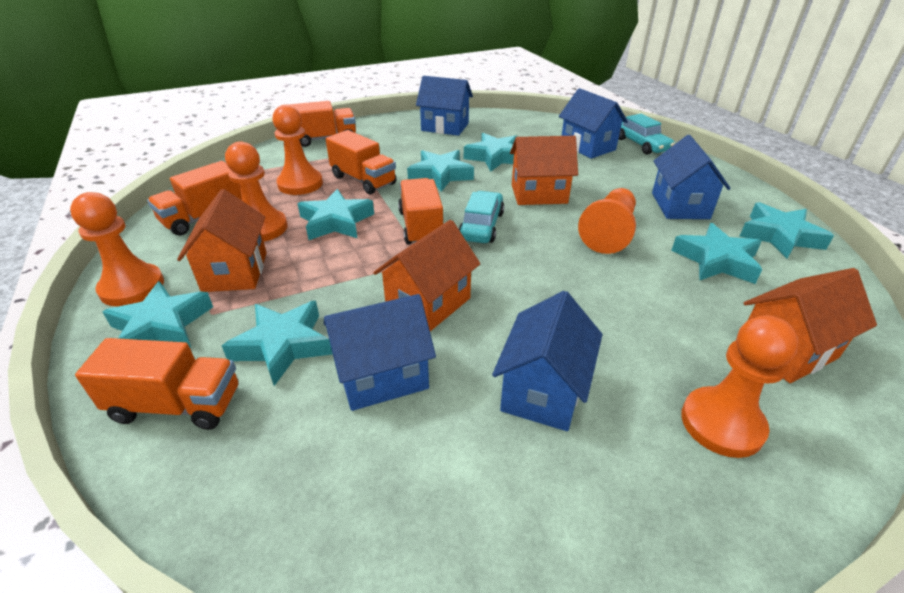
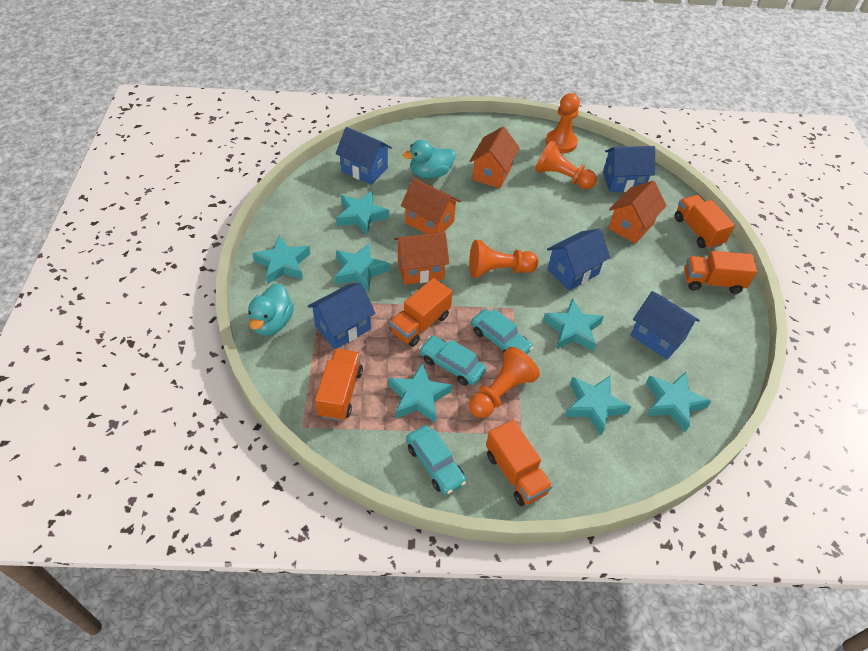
orange pawn: [70,192,164,306] [225,142,287,241] [272,105,323,195] [578,188,636,254] [681,315,799,458] = 5 -> [469,240,538,278] [469,347,540,418] [535,141,597,189] [546,93,580,153] = 4
turquoise car: [459,191,504,243] [619,114,675,155] = 2 -> [406,425,466,495] [419,336,486,386] [471,309,533,354] = 3
turquoise duck: none = 0 -> [248,283,294,336] [403,140,456,179] = 2

